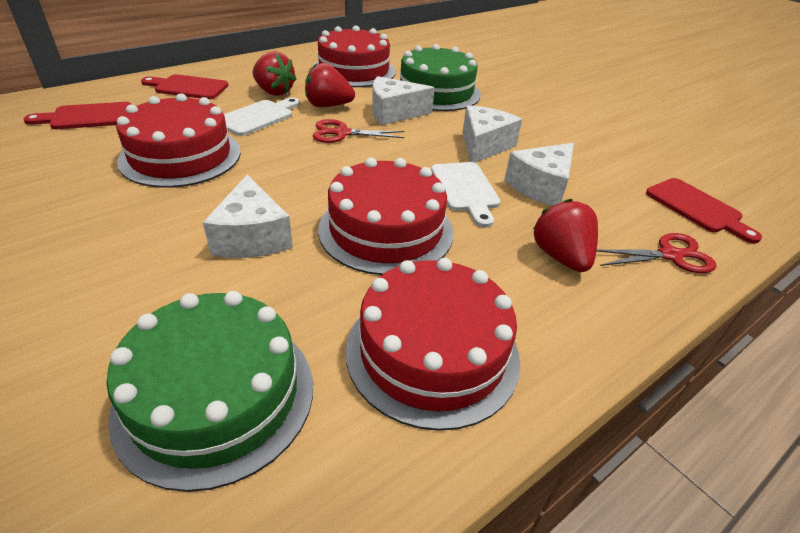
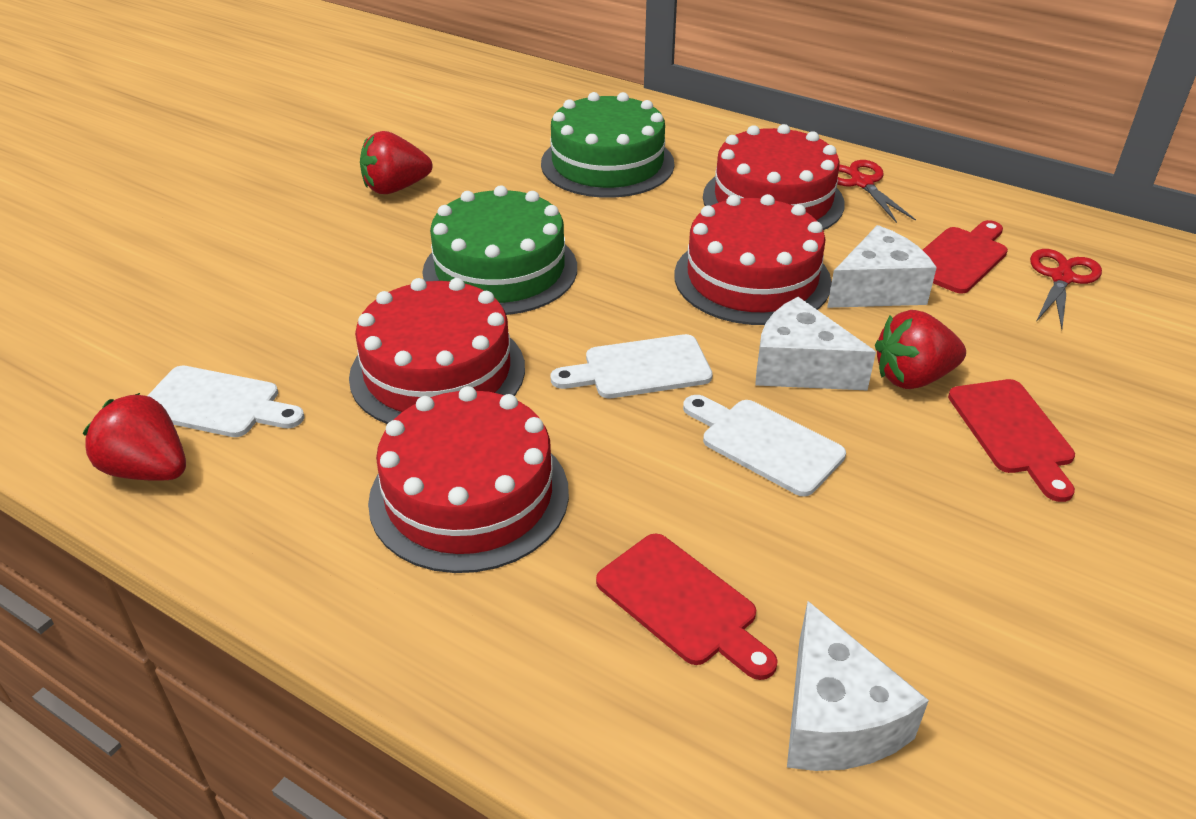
white cheese: [203,174,293,258] [372,76,435,125] [462,105,522,163] [504,143,574,206] = 4 -> [755,297,876,390] [787,601,929,771] [827,225,937,308] = 3
white cutting board: [224,97,300,136] [431,162,500,227] = 2 -> [148,366,305,437] [551,334,713,398] [683,395,846,496] = 3

